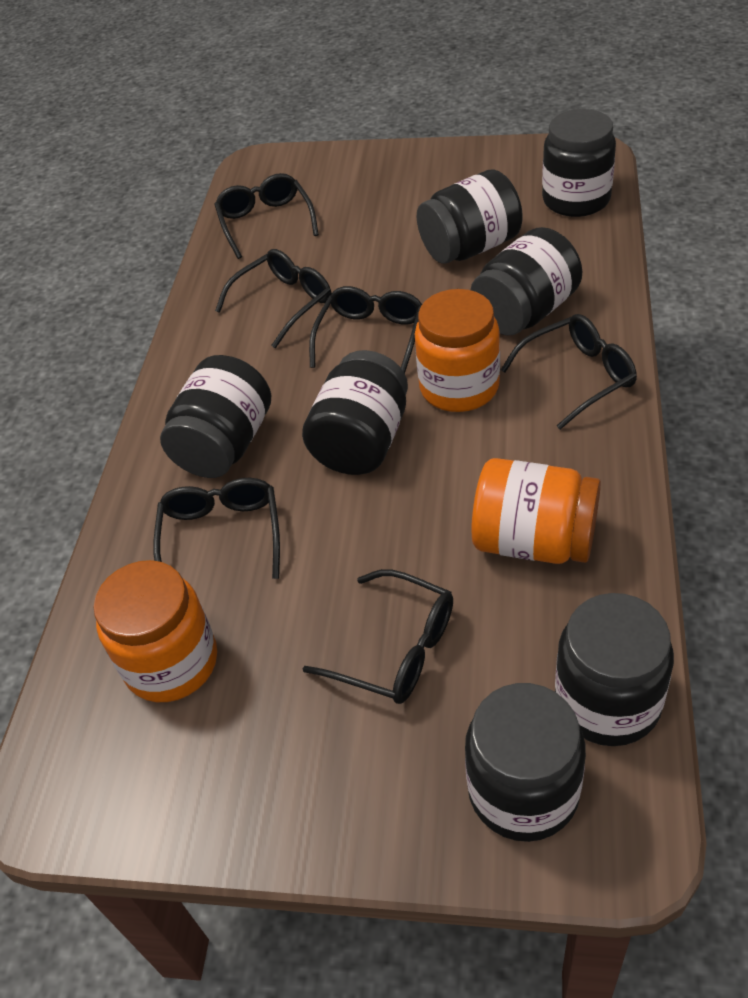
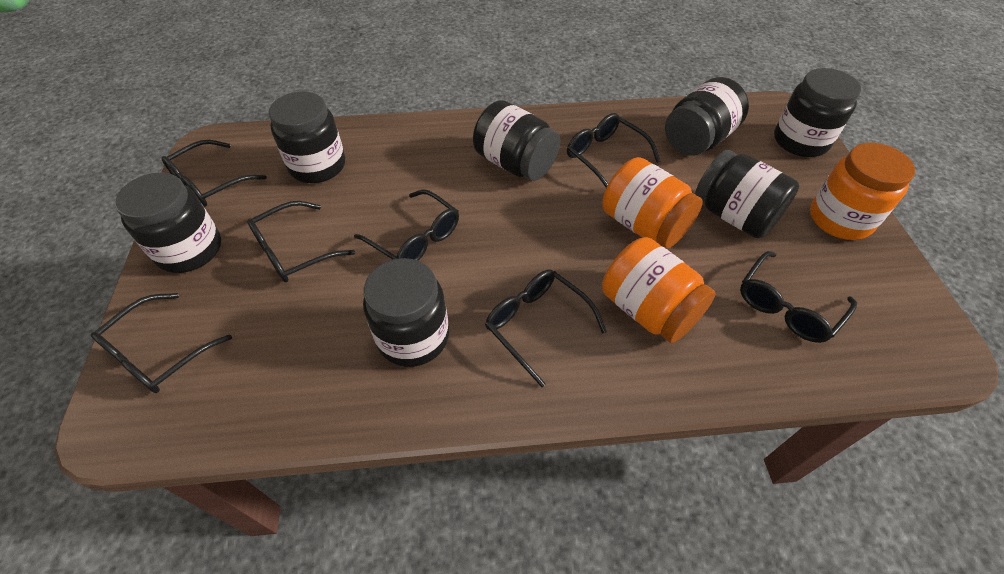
black glasses: [153,478,280,579] [214,173,319,259] [215,249,331,348] [302,569,453,704] [309,286,422,373] [501,314,637,429] = 6 -> [91,293,232,393] [161,140,267,207] [247,201,355,282] [354,189,459,261] [485,270,607,387] [567,113,661,188] [740,251,857,343] = 7

